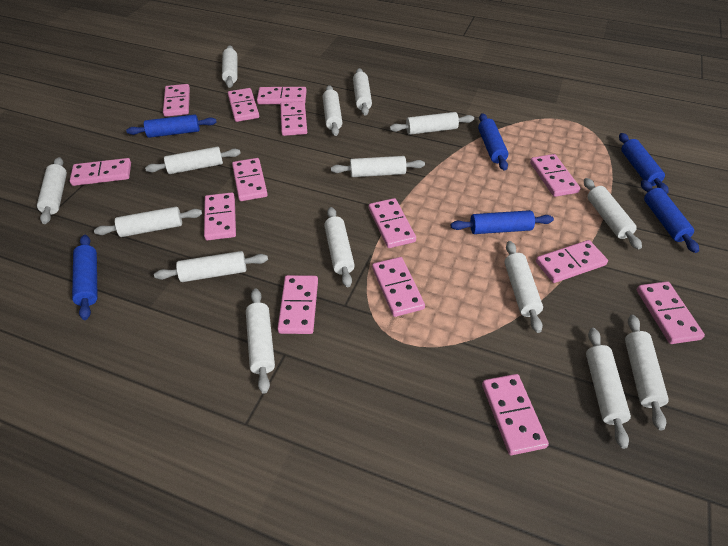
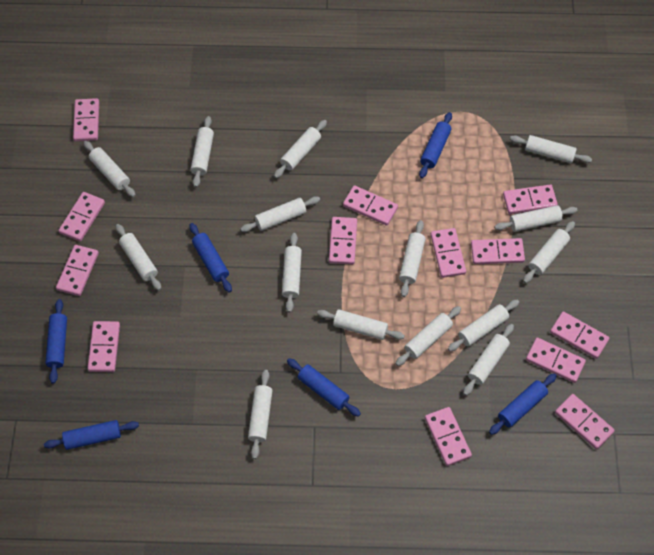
pink domino: [70,158,131,186] [163,84,190,117] [204,193,236,241] [228,88,259,122] [232,158,268,201] [257,87,307,104] [277,275,318,334] [280,101,307,136] [369,198,416,248] [372,257,425,317] [482,374,549,455] [530,154,580,197] [536,240,608,283] [637,281,705,344] = 14 -> [56,245,99,296] [58,192,105,241] [73,98,99,142] [87,321,120,372] [329,217,357,265] [343,185,398,225] [425,407,472,466] [430,228,466,278] [471,238,525,264] [503,185,558,214] [526,338,586,383] [550,311,609,359] [555,394,615,449] = 13

